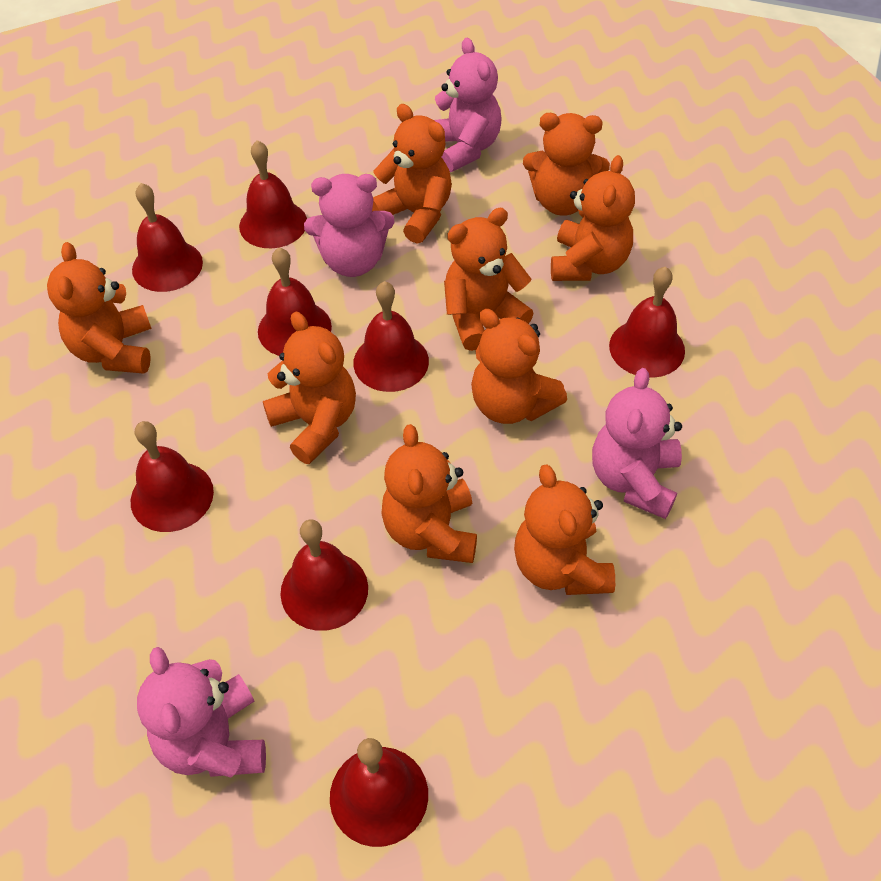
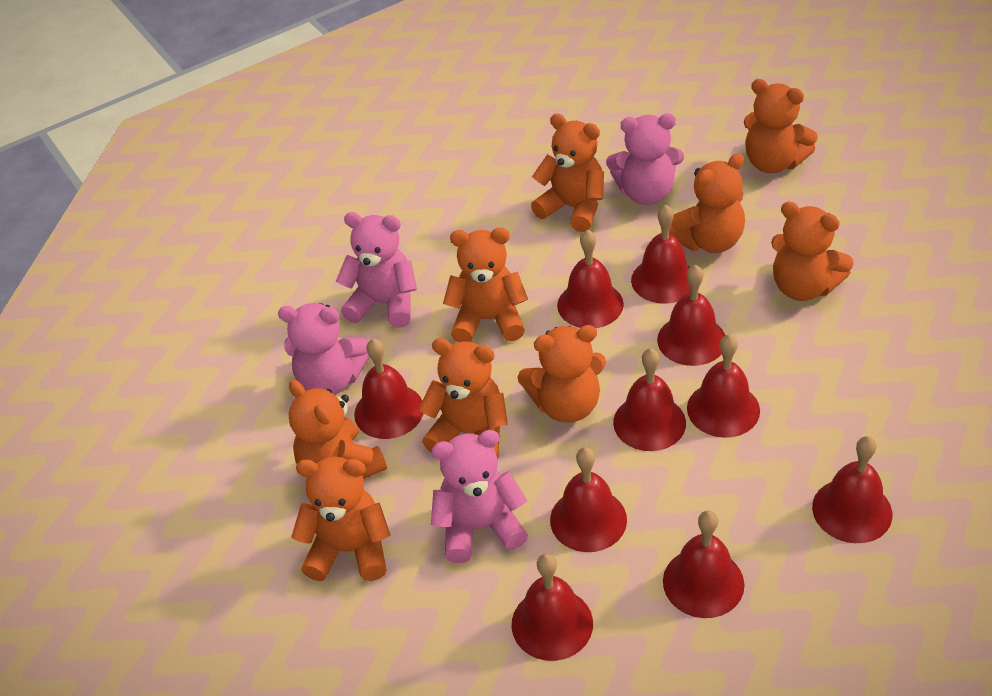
red bell: [131,421,214,532] [132,183,203,292] [239,140,307,248] [258,247,332,356] [280,519,368,631] [330,738,428,847] [353,281,429,392] [609,267,685,378] = 8 -> [354,339,423,439] [511,553,593,661] [550,447,627,552] [557,230,624,328] [613,348,686,451] [631,205,690,304] [657,265,726,366] [663,510,744,618] [687,334,760,438] [812,436,892,543] = 10

